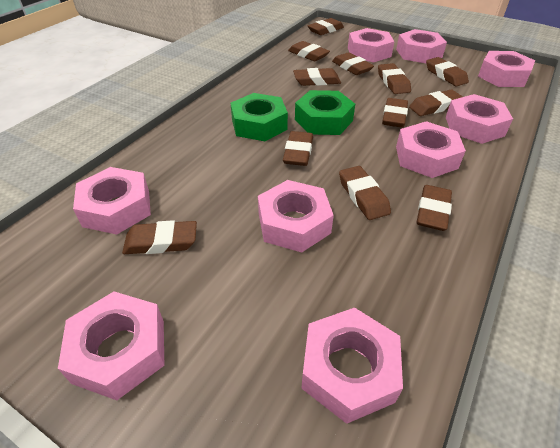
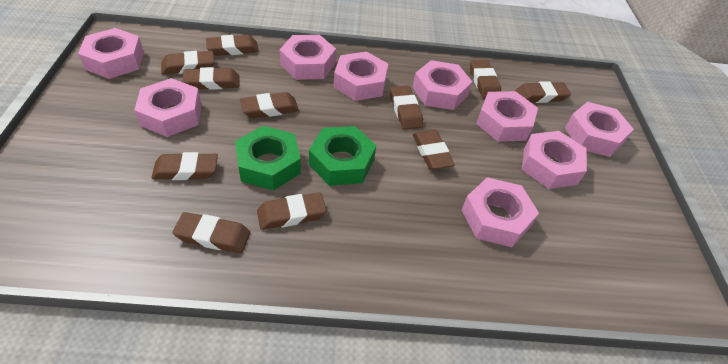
brown eraser: [122,220,197,254] [283,131,313,166] [288,41,330,61] [293,68,341,86] [308,18,344,35] [332,52,374,75] [339,166,391,220] [378,63,411,94] [382,98,408,128] [409,90,463,116] [416,185,452,231] [426,57,469,86] = 12 -> [151,152,218,180] [161,51,214,74] [172,212,250,253] [182,67,240,90] [206,35,259,56] [240,92,299,118] [257,192,326,230] [390,85,423,130] [413,130,455,170] [470,60,501,98] [515,81,571,103] = 11

